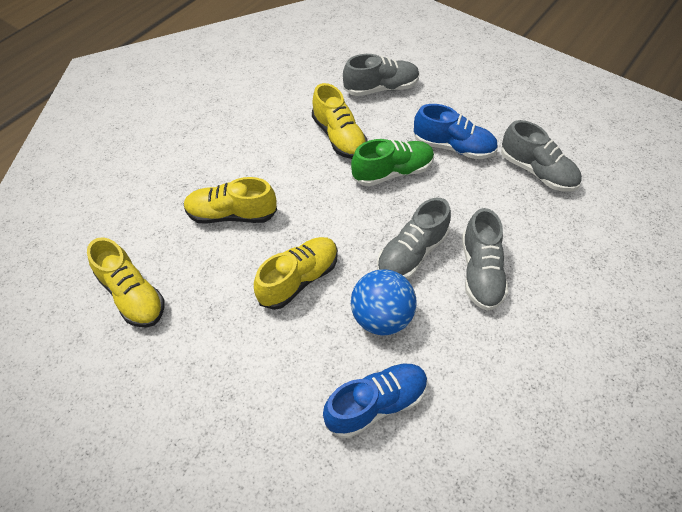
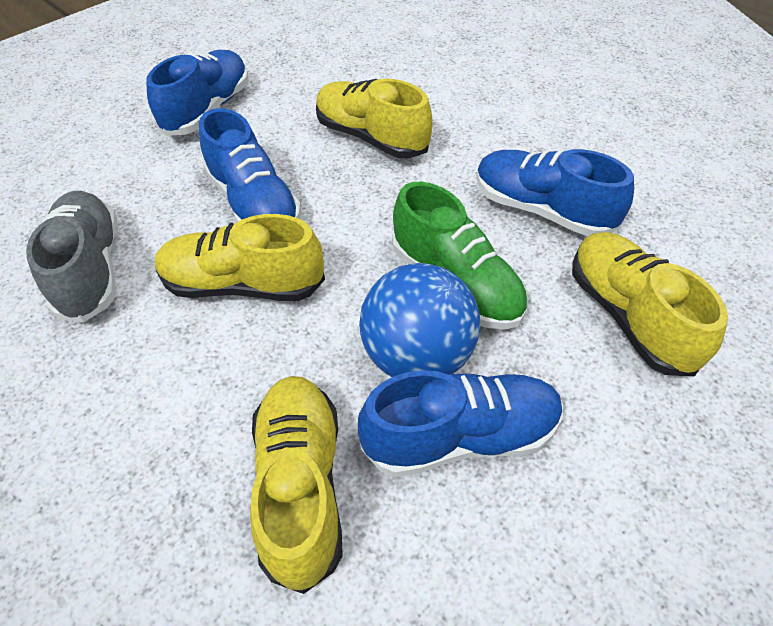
blue shoe: [323,363,428,439] [413,104,498,159] = 2 -> [146,50,249,136] [199,108,301,222] [358,370,563,477] [476,149,634,236] = 4
grey shoe: [343,54,420,96] [377,198,451,279] [462,208,509,311] [501,120,582,192] = 4 -> [26,191,117,322] = 1

